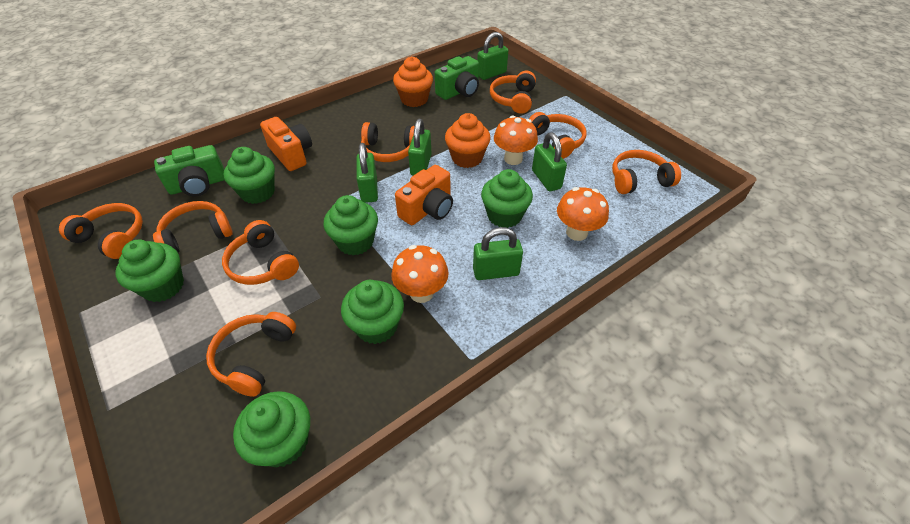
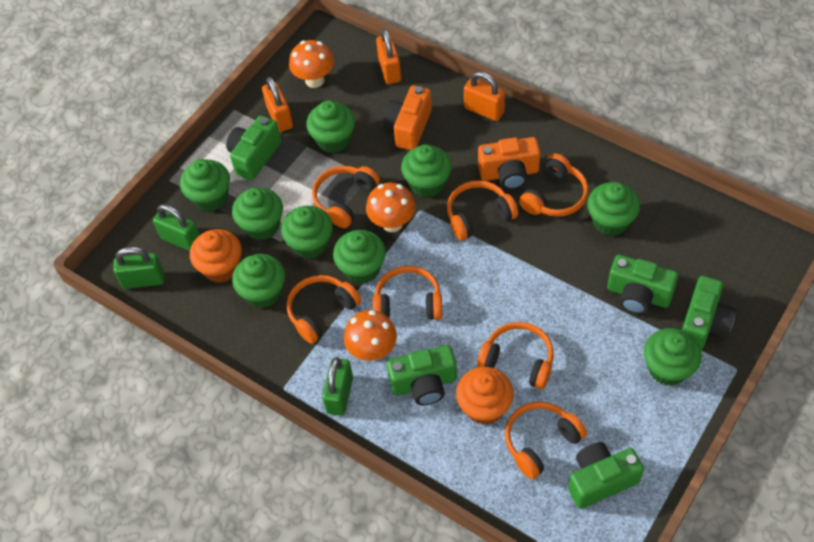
green camera: [154,145,224,196] [435,56,479,100] = 2 -> [226,115,281,181] [387,345,457,405] [568,442,644,509] [607,255,678,314] [682,276,736,350] = 5
green cupcake: [115,240,184,302] [224,147,275,204] [233,391,310,468] [324,195,378,255] [341,280,404,344] [481,169,533,228] = 6 -> [180,159,230,212] [232,188,283,240] [232,254,285,308] [281,206,333,259] [306,100,355,153] [333,230,386,284] [401,144,452,198] [587,182,640,236] [644,328,702,386] = 9
green padlock: [357,143,378,203] [408,119,432,176] [473,227,523,280] [477,32,508,80] [532,133,567,191] = 5 -> [113,247,164,289] [153,204,200,251] [322,357,353,416] = 3
orange headphones: [59,203,143,259] [153,201,233,253] [206,312,296,397] [222,220,299,285] [361,122,414,162] [490,71,536,114] [529,112,587,159] [612,150,681,194] = 8 -> [287,275,361,344] [312,166,380,228] [373,266,442,320] [447,180,518,241] [477,322,554,389] [505,402,587,479] [519,154,589,217] = 7
orange padlock: none = 0 -> [262,77,293,132] [376,28,401,84] [464,71,505,121] = 3

